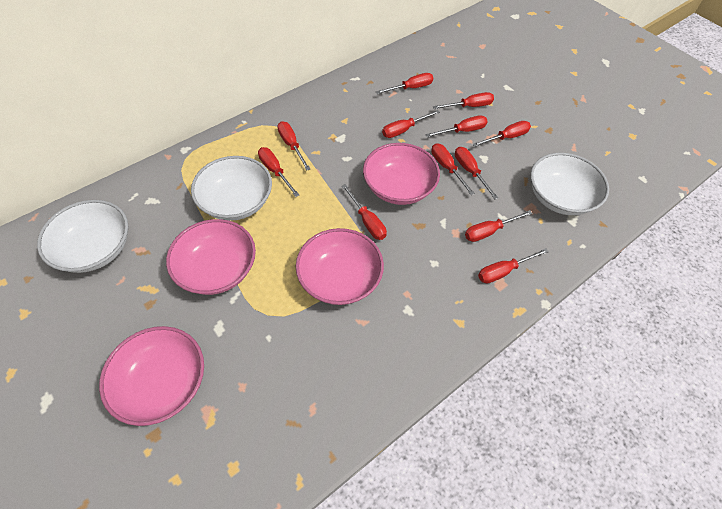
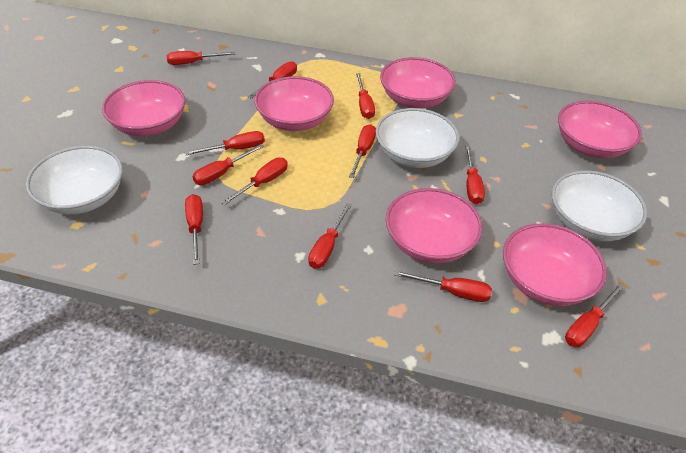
pink bowl: [99,326,204,426] [166,219,256,295] [296,228,384,305] [363,143,440,205] = 4 -> [102,80,186,136] [254,76,334,131] [380,57,456,108] [386,188,483,264] [503,223,607,306] [558,101,642,158] = 6

